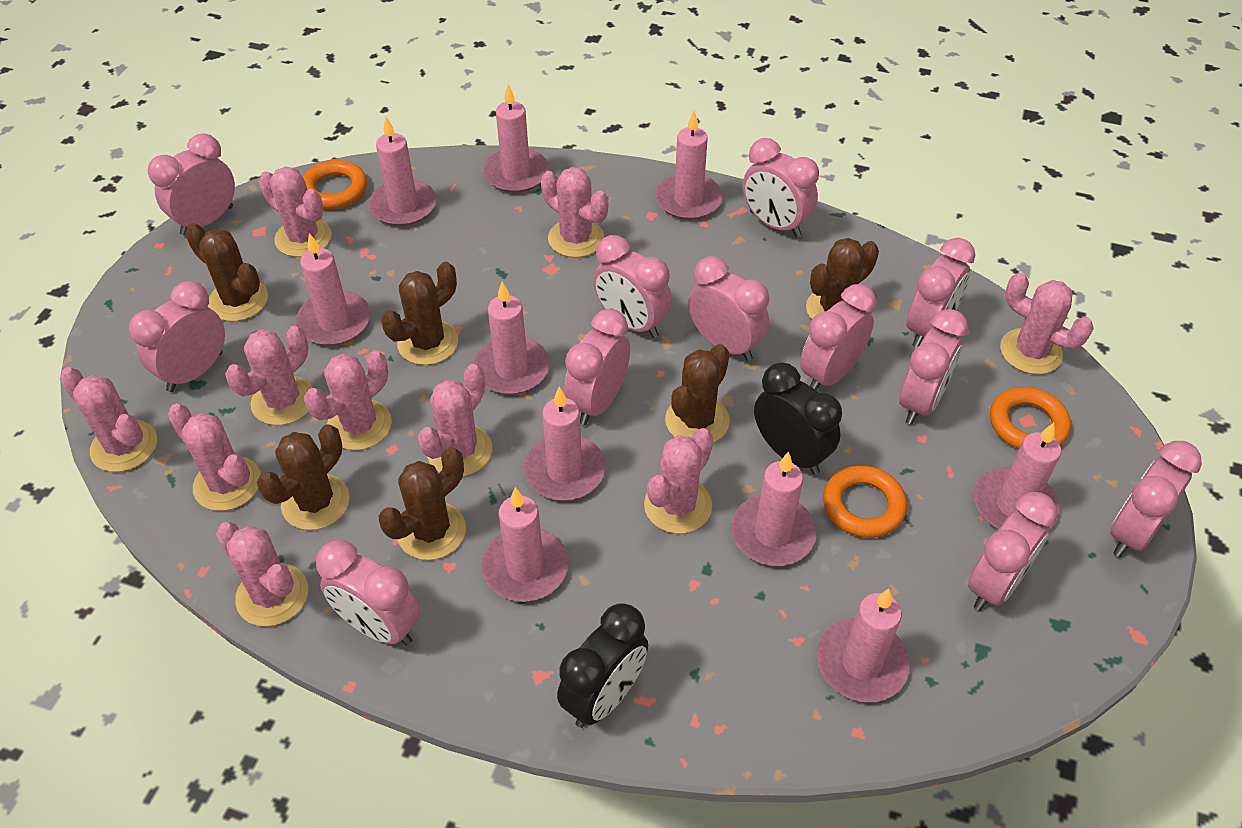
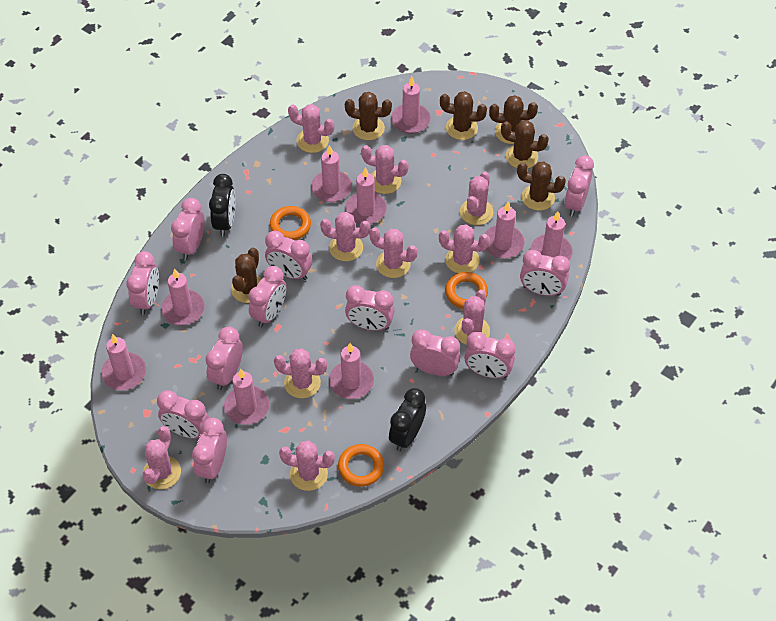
pink candle: [296,233,370,346] [368,117,436,226] [473,282,550,395] [481,487,569,602] [483,84,549,193] [523,387,605,500] [655,111,723,220] [731,451,817,566] [817,589,910,702] [974,423,1061,529] = 10 -> [101,334,146,390] [161,269,205,325] [224,369,269,425] [311,145,352,202] [329,343,374,399] [345,168,387,224] [391,76,431,134] [484,202,525,258] [530,211,573,260] = 9

